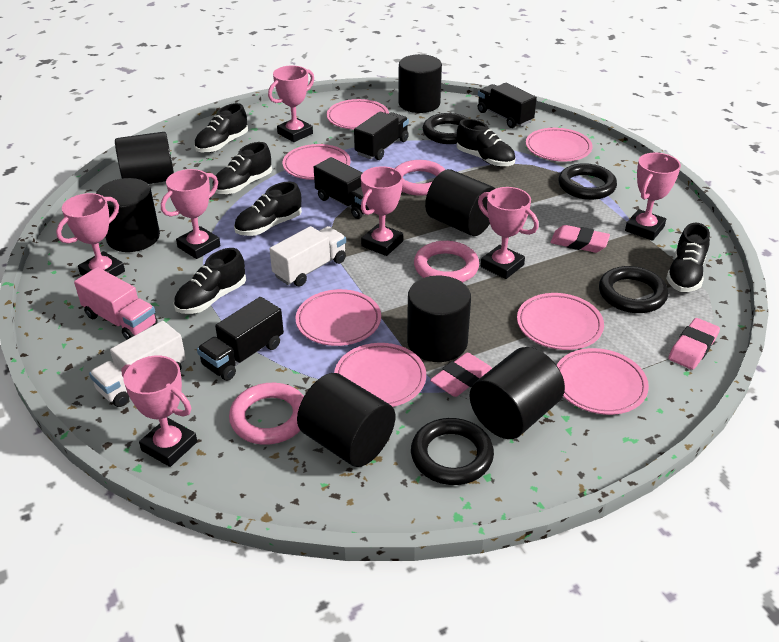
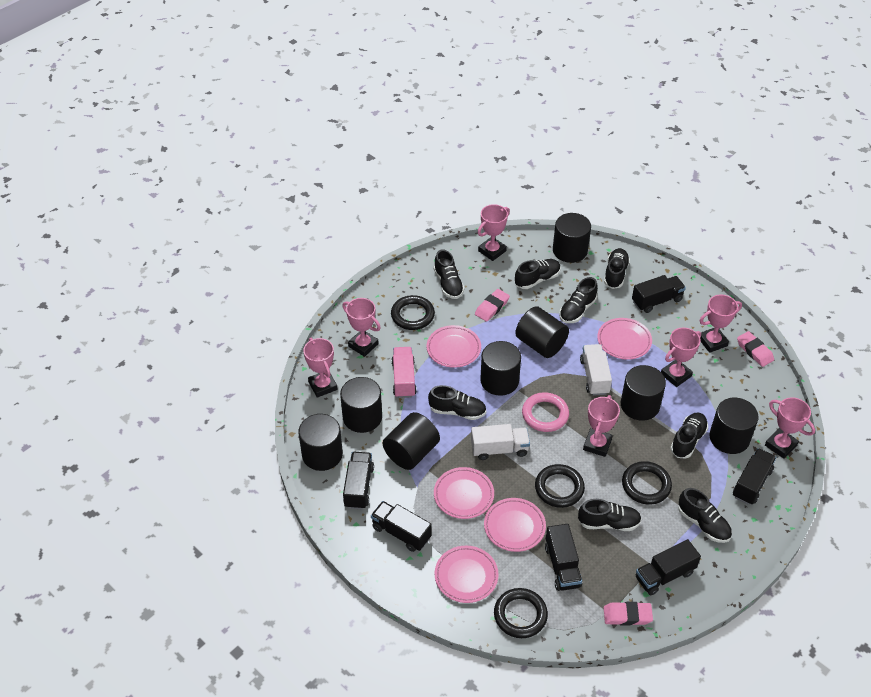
black cylinder: [96,178,160,252] [115,132,174,184] [297,373,395,467] [398,54,442,113] [407,275,471,362] [425,169,495,236] [469,347,565,439] = 7 -> [298,414,343,471] [340,377,382,433] [383,412,440,470] [480,341,521,396] [515,306,569,358] [553,213,591,263] [621,365,666,421] [709,398,759,454] = 8
black shoe: [173,248,246,314] [194,103,248,153] [212,142,272,194] [234,182,302,236] [457,119,516,167] [666,223,710,292] = 6 -> [428,385,486,420] [434,249,464,299] [515,259,561,289] [559,277,598,323] [578,499,642,531] [604,248,630,289] [670,413,708,459] [678,488,732,543] = 8
black truck: [197,297,284,381] [314,157,370,219] [354,111,409,160] [478,83,537,128] = 4 -> [343,452,374,509] [371,501,432,552] [545,524,582,591] [632,275,686,313] [636,539,701,595] [733,448,776,505] = 6
pink plate: [283,144,351,180] [296,289,381,346] [327,99,389,129] [334,343,426,407] [517,293,604,350] [526,128,593,161] [557,348,649,415] = 7 -> [427,325,481,368] [434,467,494,519] [435,546,499,603] [484,498,546,552] [597,318,652,360] = 5
pink ring: [229,383,304,445] [395,160,445,196] [414,241,479,282] = 3 -> [522,392,569,432] = 1

